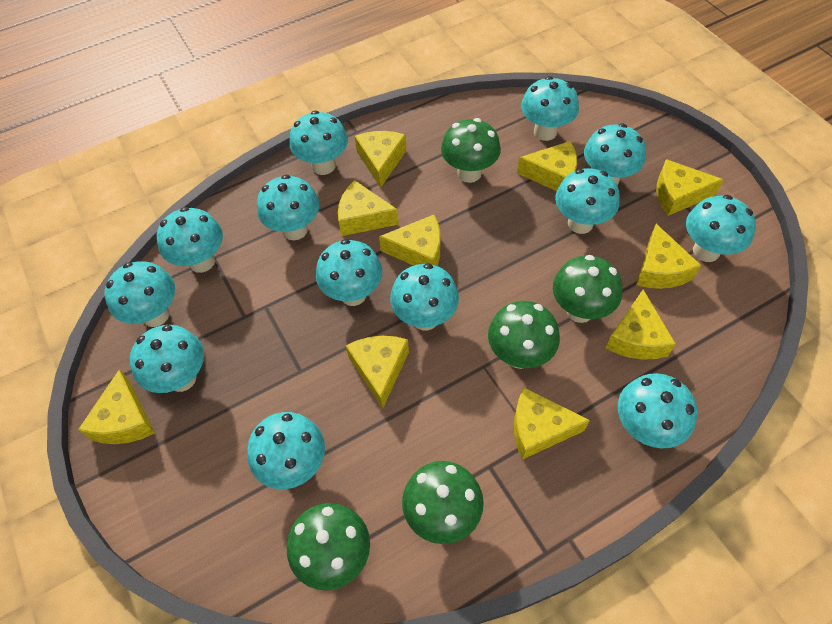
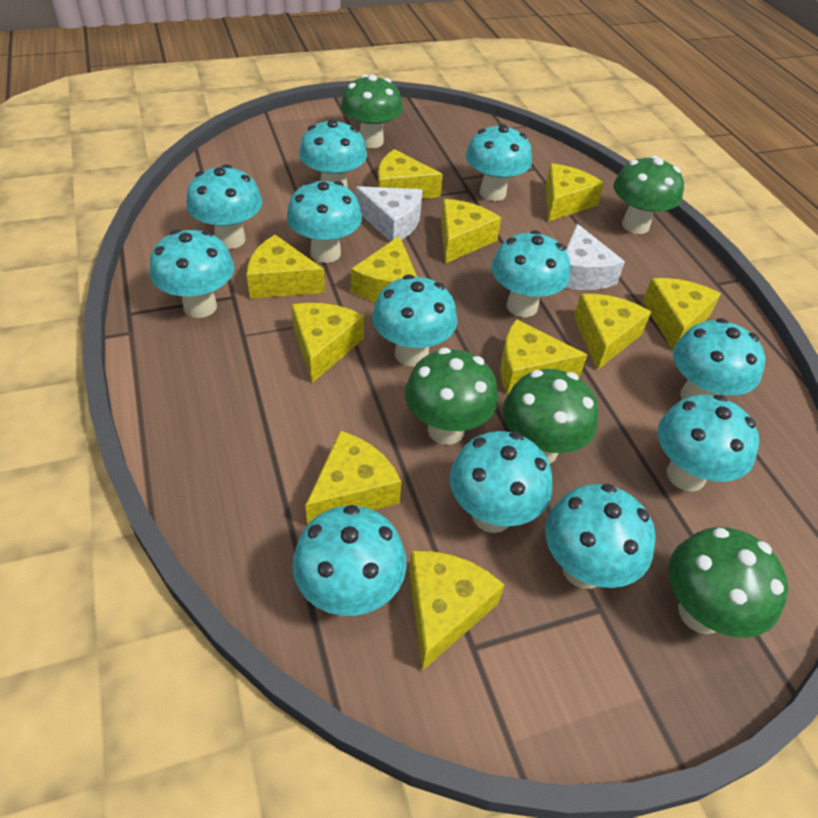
turquoise mushroom: [105,261,175,327] [130,325,204,393] [157,207,223,273] [247,412,325,489] [257,175,319,240] [289,111,348,175] [316,239,382,306] [390,263,459,331] [521,76,579,141] [555,168,620,234] [584,124,646,185] [618,373,697,448] [686,195,756,262] = 13 -> [150,229,234,318] [186,164,262,249] [287,180,362,263] [292,505,406,616] [299,118,367,188] [372,274,457,366] [450,431,552,533] [466,124,532,201] [491,230,570,317] [545,484,655,589] [658,394,759,492] [673,318,765,399] = 12
white cheese: none = 0 -> [356,186,422,242] [565,224,625,290] = 2
yellow cheese: [78,369,155,444] [338,180,399,236] [346,336,409,409] [355,131,407,188] [379,215,440,266] [514,387,590,460] [517,141,577,191] [606,290,676,360] [636,224,701,289] [656,159,724,216] = 10 -> [247,235,325,299] [292,303,364,383] [305,431,401,525] [351,236,417,302] [378,149,443,199] [409,551,504,671] [441,199,501,263] [500,319,587,394] [545,163,604,222] [574,294,651,370] [643,278,721,350] = 11

